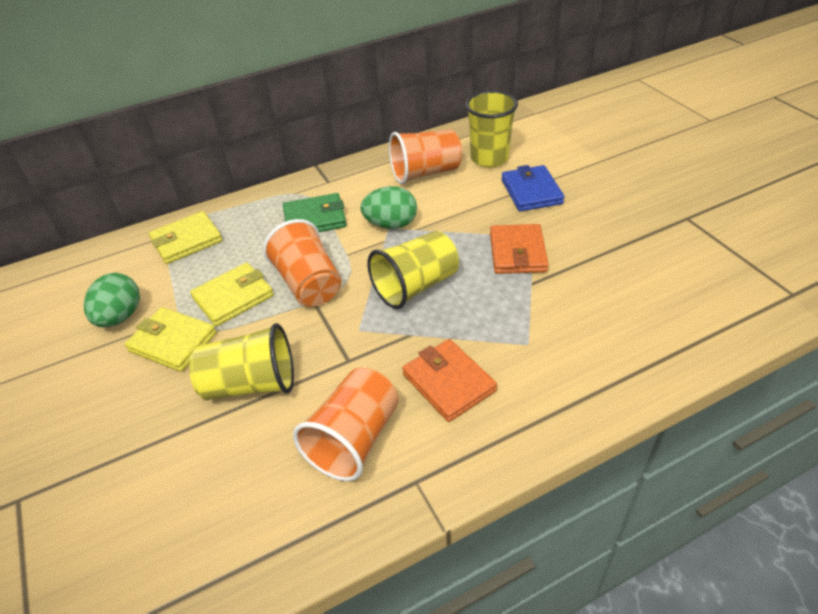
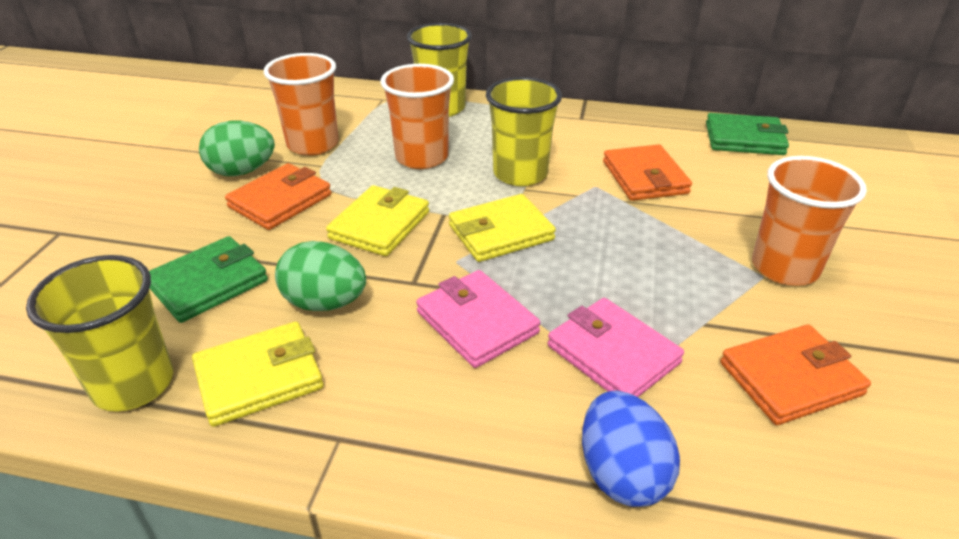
blue egg: none = 0 -> [582,391,680,507] = 1
blue wallet: [502,165,564,211] = 1 -> none = 0
green wallet: [283,193,346,232] = 1 -> [149,236,268,323] [706,113,789,155] = 2
orange wallet: [402,339,497,422] [490,224,549,274] = 2 -> [225,163,331,230] [603,144,692,201] [720,324,871,425] = 3
pink wallet: none = 0 -> [416,270,540,368] [548,298,684,397] = 2

